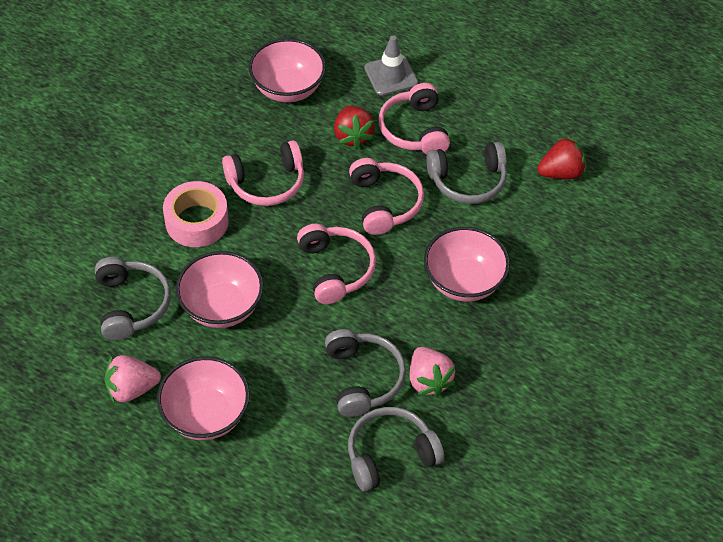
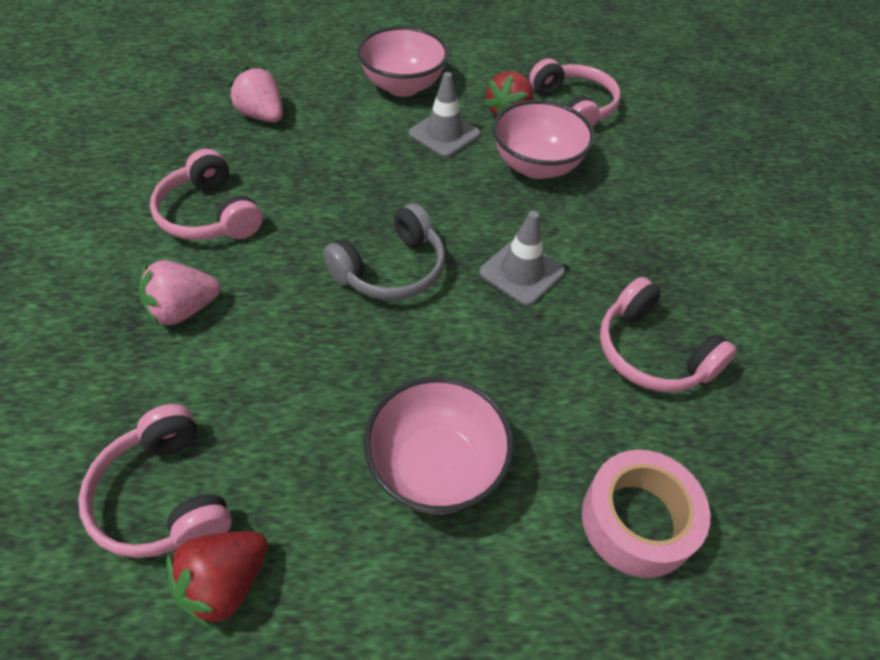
grey headphones: [95,257,171,340] [325,329,406,417] [348,407,444,492] [426,142,507,204] = 4 -> [323,203,445,301] = 1
grey traffic cone: [364,36,418,96] = 1 -> [409,72,481,158] [479,211,565,306] = 2
pink bowl: [157,356,250,440] [176,251,263,328] [249,39,326,102] [424,227,510,302] = 4 -> [357,26,449,97] [363,377,514,514] [492,100,595,179] = 3

